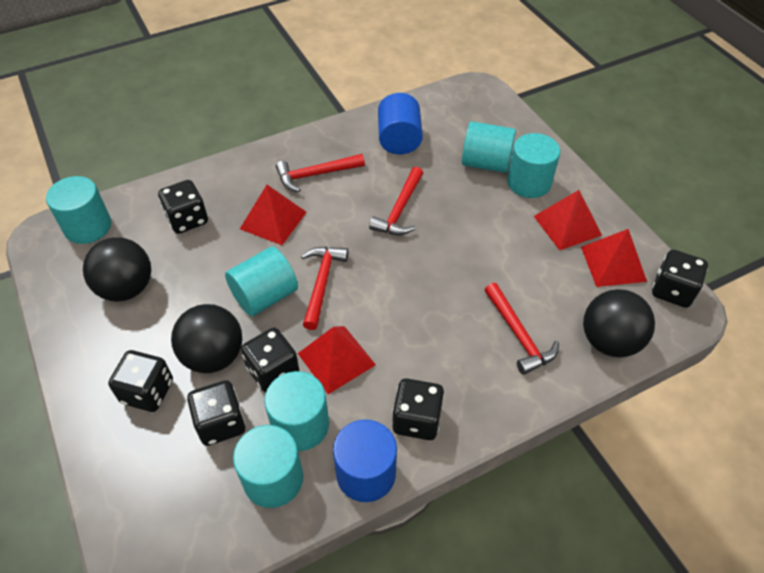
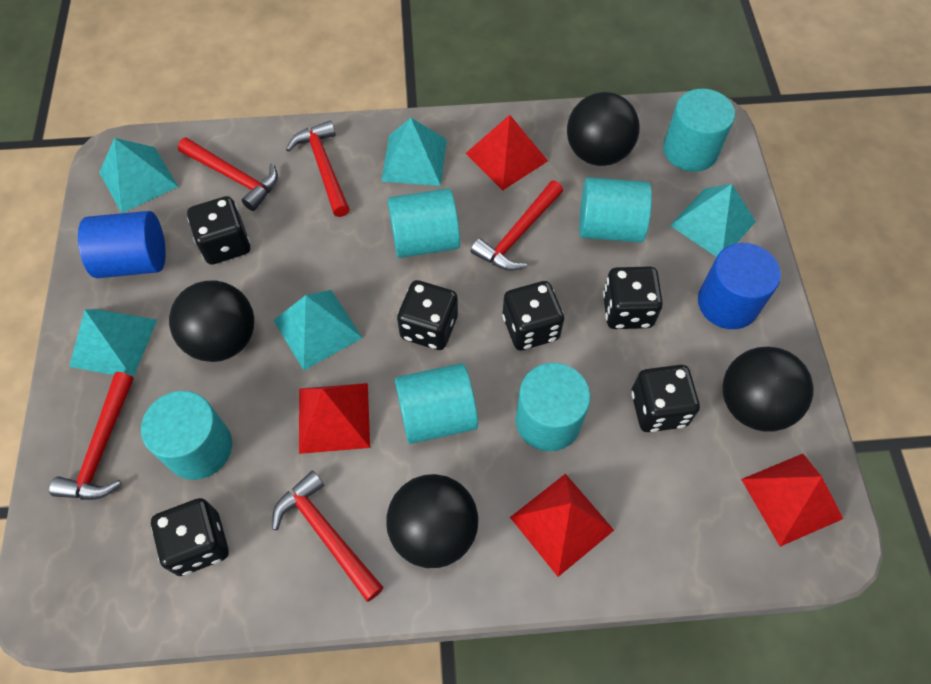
black ball: [83,237,151,302] [171,304,242,373] [583,289,655,357] = 3 -> [169,280,254,362] [386,474,478,568] [567,92,640,166] [723,347,814,432] = 4
red hammer: [276,154,365,192] [301,247,349,330] [369,167,423,235] [485,283,559,375] = 4 -> [49,372,134,500] [178,137,278,211] [272,470,384,602] [286,120,350,217] [471,181,563,271] = 5
turquoise pyramid: none = 0 -> [69,309,157,377] [99,138,178,213] [273,290,362,370] [381,118,447,186] [670,184,756,257] = 5

